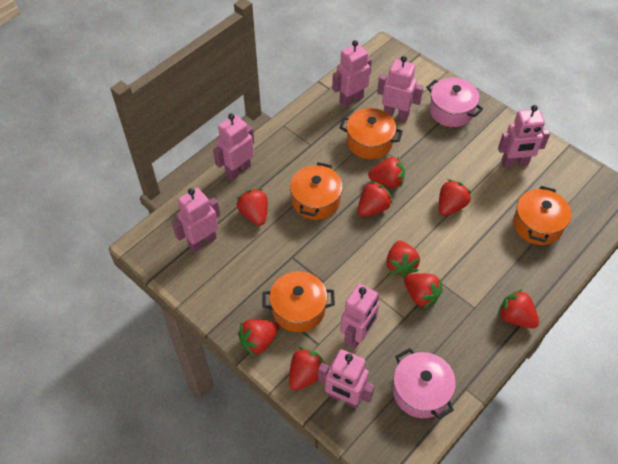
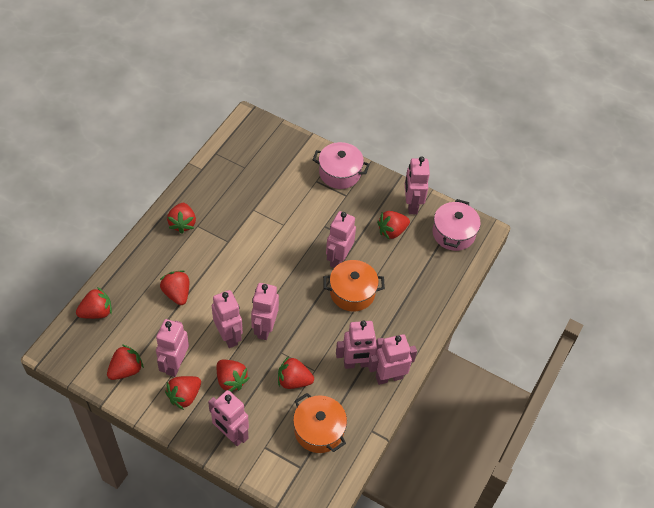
orange pot: [262,271,335,332] [290,162,343,220] [339,108,403,159] [513,186,571,245] = 4 -> [293,393,347,453] [323,260,385,312] = 2
pink robot: [172,188,220,252] [213,113,254,180] [318,349,374,408] [332,40,372,107] [340,284,379,349] [377,56,423,121] [498,105,550,168] = 7 -> [156,319,189,377] [208,390,249,446] [212,290,243,348] [251,283,279,340] [326,211,356,268] [336,321,384,369] [368,334,417,385] [405,156,430,214] = 8
red strawberry: [236,188,268,226] [238,319,279,357] [289,347,326,390] [358,181,393,217] [368,157,405,188] [386,241,420,278] [404,273,443,309] [439,179,471,216] [498,289,539,329] = 9 -> [76,287,112,319] [107,345,144,380] [160,270,189,305] [165,376,201,410] [167,203,196,234] [217,360,249,392] [278,356,314,389] [377,211,410,239] = 8

